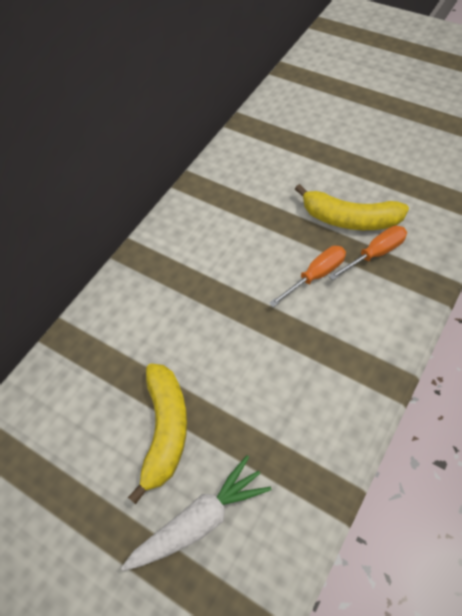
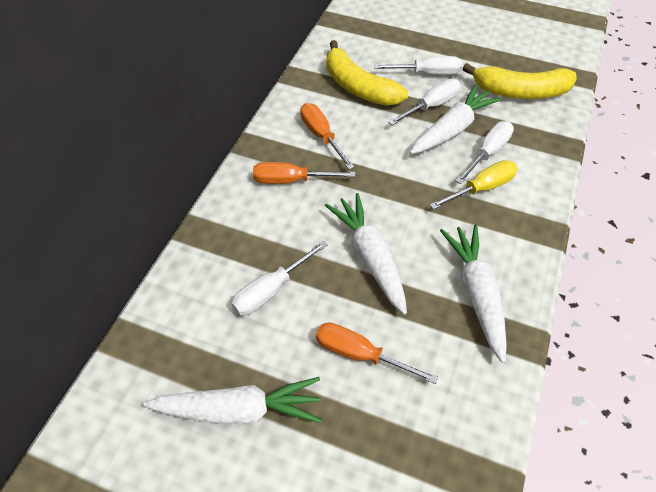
orange screwdriver: [269,246,346,307] [329,226,407,280] = 2 -> [253,162,355,184] [300,103,354,170] [316,323,438,384] = 3
white carrot: [121,455,271,571] = 1 -> [144,377,322,424] [325,193,407,315] [410,84,502,154] [440,225,507,363] = 4
white screwdriver: none = 0 -> [231,241,327,315] [374,56,462,75] [388,79,461,125] [456,121,514,184] = 4
yellow screwdriver: none = 0 -> [430,160,518,210] = 1

